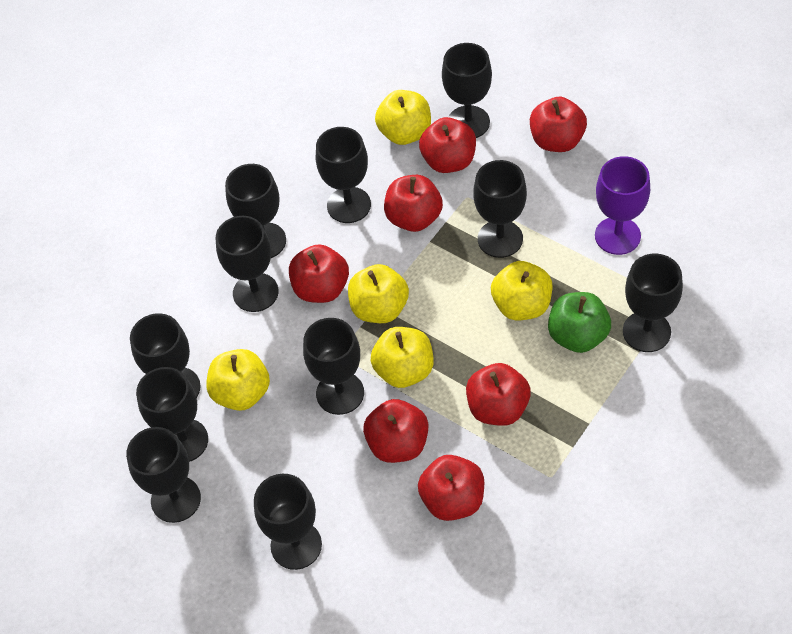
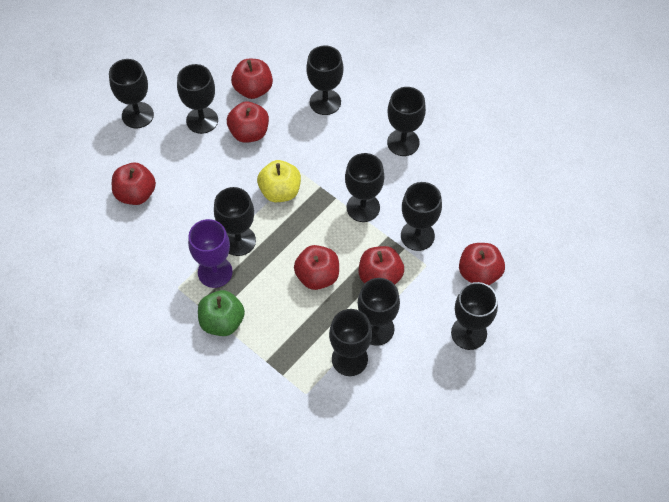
black goblet: [126,427,201,523] [130,313,201,398] [136,367,208,462] [216,216,278,312] [225,164,286,258] [254,474,322,570] [303,318,364,415] [316,127,371,223] [442,43,492,138] [473,160,527,258] [623,253,683,352] = 11 -> [109,59,154,128] [177,64,218,134] [214,187,256,256] [306,45,343,115] [329,309,372,376] [345,153,384,222] [358,278,400,346] [387,87,426,156] [401,182,442,251] [451,282,498,350] = 10
red apple: [289,244,349,303] [363,399,428,463] [384,175,443,232] [418,455,484,521] [419,117,476,173] [466,363,531,426] [530,97,587,152] = 7 -> [112,163,156,205] [227,102,269,143] [231,59,273,99] [294,245,339,290] [359,246,404,284] [459,243,505,285] = 6
yellow apple: [206,349,270,411] [348,264,409,323] [371,327,433,388] [375,90,431,145] [491,261,552,320] = 5 -> [257,160,301,202] = 1

